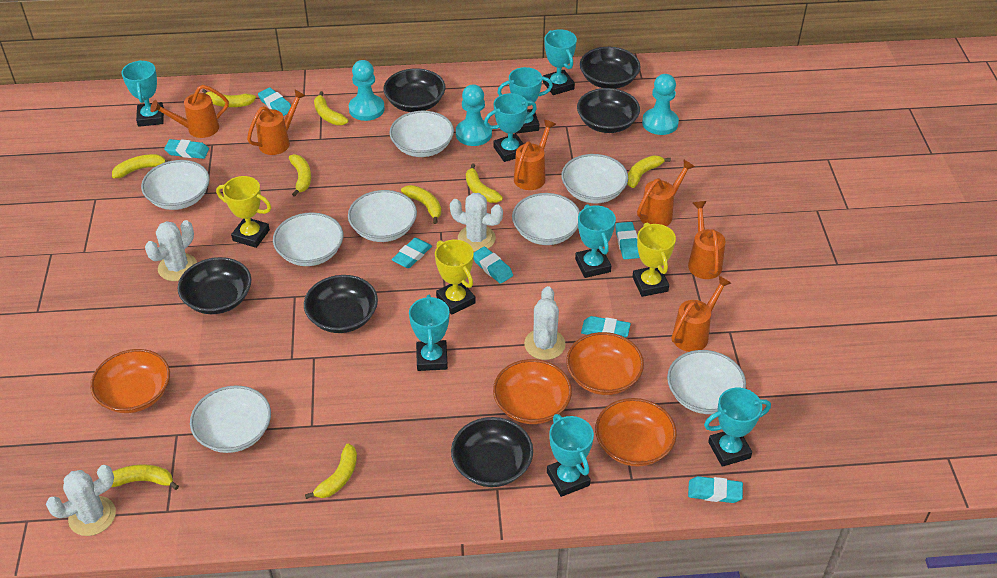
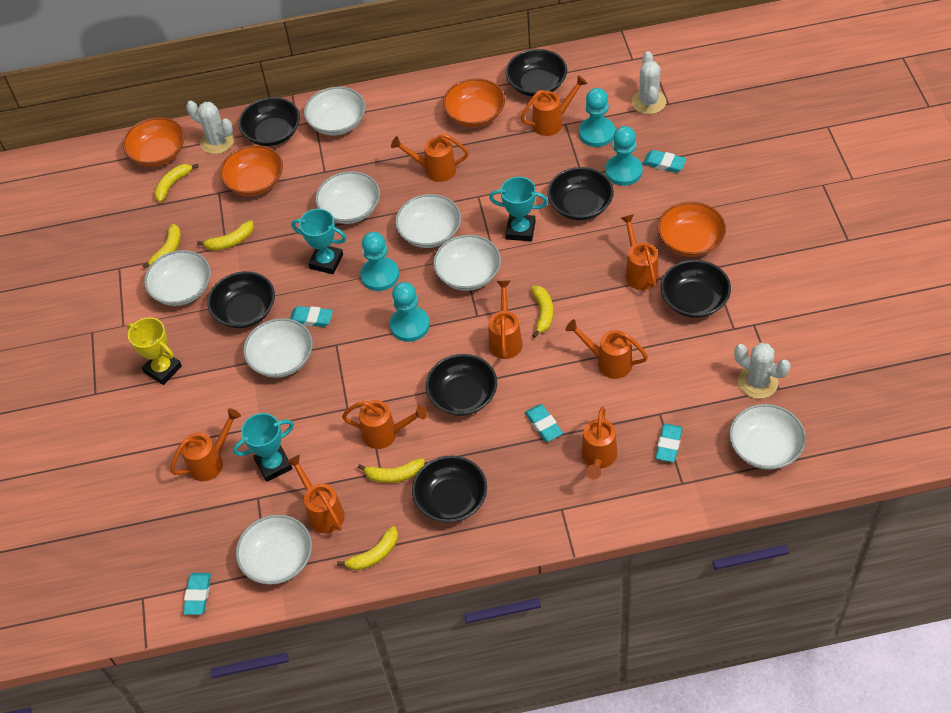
black bowl: [178,257,251,314] [304,275,378,333] [384,68,445,112] [451,417,533,487] [577,88,640,133] [580,47,641,89] = 6 -> [207,271,275,328] [238,97,300,146] [412,455,487,523] [426,354,497,416] [506,49,567,97] [547,167,614,220] [661,260,731,318] = 7
orange watering can: [150,85,229,138] [247,89,306,155] [514,120,556,190] [637,159,695,226] [672,276,731,352] [688,201,726,279] = 6 -> [170,408,241,481] [286,455,345,533] [342,400,427,449] [391,134,469,182] [488,281,523,359] [521,75,588,136] [565,319,648,379] [582,407,617,479] [621,214,659,290] = 9
turquoise eraser: [164,139,209,159] [258,87,291,116] [392,238,432,268] [473,246,513,284] [581,316,631,338] [615,222,640,259] [688,476,743,503] = 7 -> [183,573,211,615] [290,306,333,327] [525,404,563,442] [643,150,686,173] [655,423,683,462] = 5
turquoise pawn: [349,60,385,121] [456,84,492,146] [642,74,679,135] = 3 -> [360,232,399,291] [390,282,430,342] [579,88,615,147] [605,126,643,186] = 4
turquoise trophy: [121,60,164,127] [409,295,449,371] [484,93,537,162] [497,67,553,134] [543,29,577,95] [547,414,594,497] [575,204,616,278] [704,388,771,467] = 8 -> [233,413,294,482] [291,209,347,274] [489,177,548,241] = 3
white cactus: [46,465,116,536] [145,220,197,281] [450,193,503,252] [524,286,566,360] = 4 -> [186,101,234,154] [632,51,666,114] [734,343,791,399] = 3
yellow banana: [111,464,179,490] [112,154,169,178] [202,89,256,107] [289,154,311,197] [305,443,357,499] [314,91,348,125] [401,185,441,224] [466,163,503,203] [627,156,671,188] = 9 -> [142,224,181,268] [154,164,198,202] [197,220,254,251] [337,526,398,571] [358,458,425,483] [531,286,553,338] = 6
yellow trophy: [216,176,271,248] [435,240,476,315] [632,222,676,297] = 3 -> [127,317,182,385] = 1

